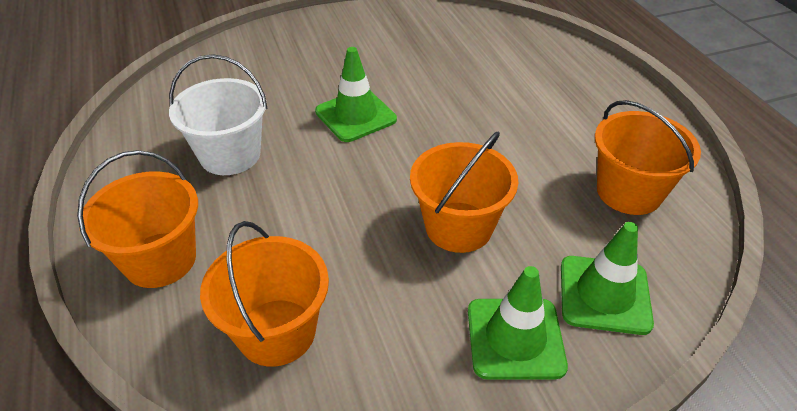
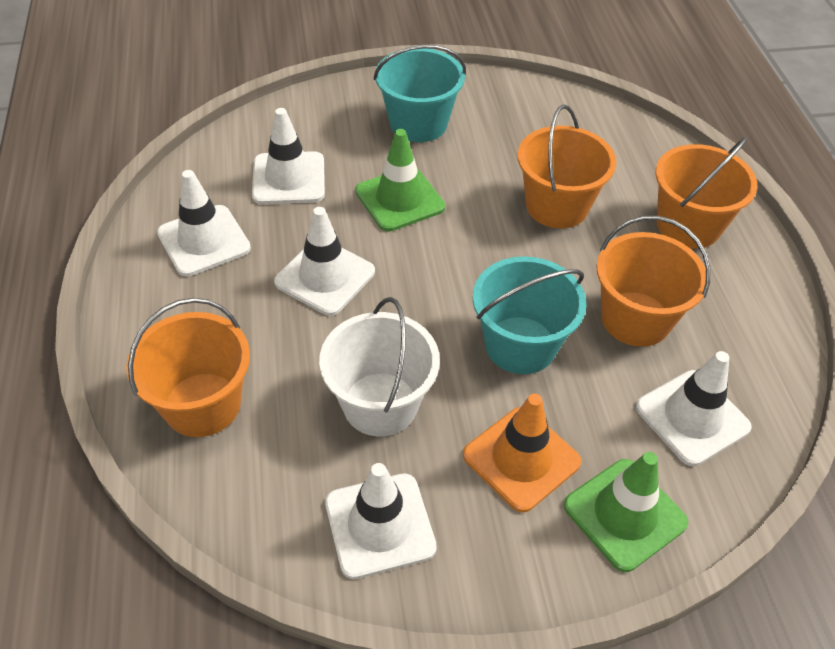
green traffic cone: [315,47,397,142] [468,266,568,380] [561,222,654,335] = 3 -> [355,129,445,232] [564,452,688,572] = 2
orange traffic cone: none = 0 -> [463,394,581,513] = 1
turquoise bucket: none = 0 -> [374,45,466,142] [473,256,586,374] = 2
white traffic cone: none = 0 -> [157,170,251,276] [252,108,325,204] [274,207,375,316] [325,463,437,579] [636,351,752,466] = 5

